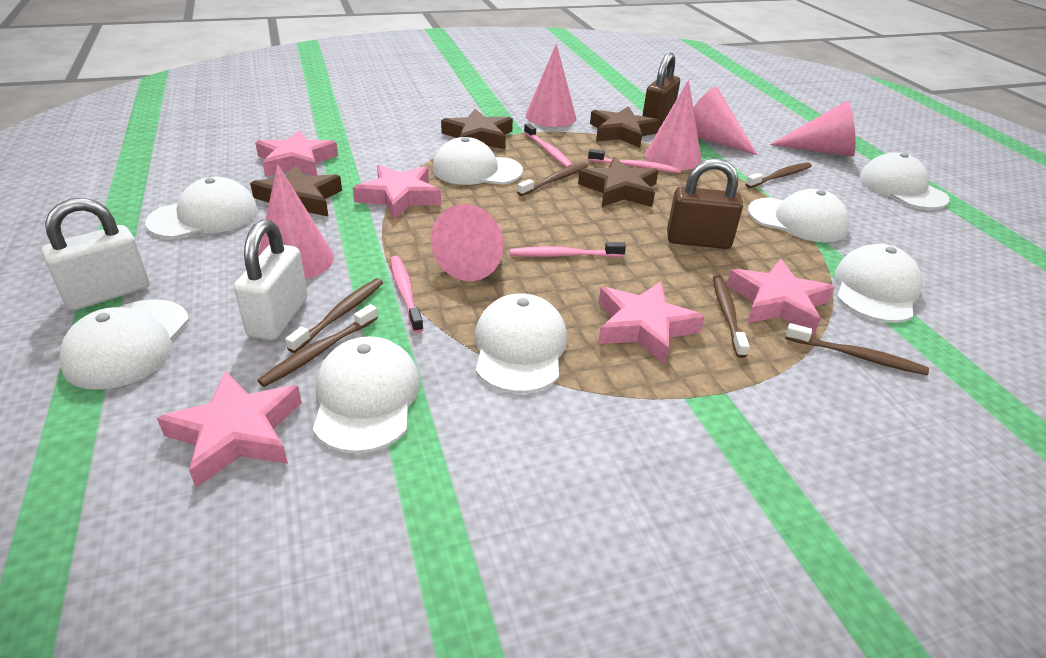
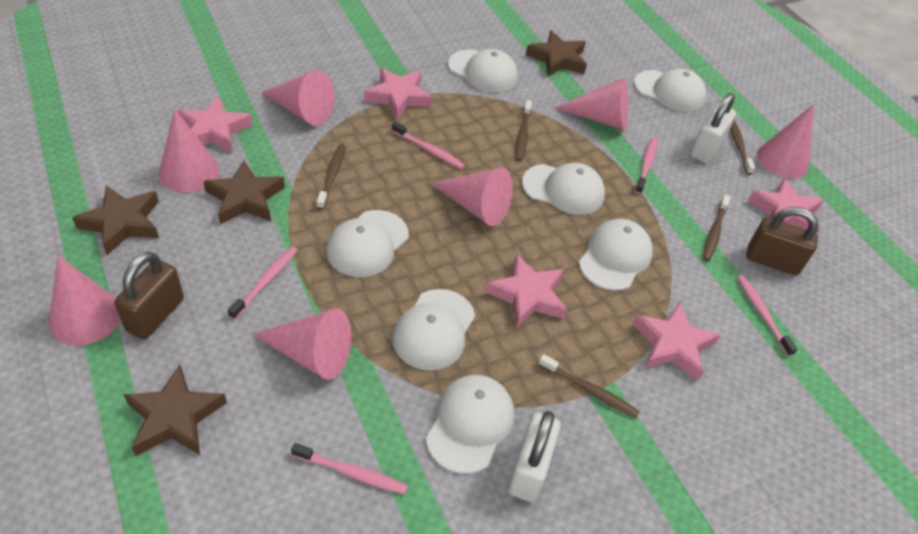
brown toothbrush: [257,304,378,387] [285,278,383,353] [517,162,588,196] [713,276,750,358] [745,162,812,188] [785,323,929,375] = 6 -> [316,144,346,210] [515,100,532,161] [539,354,640,418] [703,195,731,262] [730,120,755,175] = 5
pink cone: [258,164,334,279] [431,204,504,281] [525,44,576,127] [645,80,702,170] [693,87,758,155] [770,100,856,156] = 6 -> [49,256,121,345] [159,109,219,193] [252,309,351,380] [261,70,334,126] [431,167,513,226] [554,78,628,131] [757,104,814,179] = 7
pink toothbrush: [390,256,424,333] [510,242,626,257] [524,123,573,167] [588,149,681,173] = 4 -> [228,246,297,320] [291,443,408,494] [392,122,465,169] [635,138,658,194] [737,275,797,356] = 5
white cap: [59,299,189,390] [145,177,258,239] [313,336,420,453] [432,137,523,185] [475,293,567,393] [748,189,850,242] [835,244,922,323] [859,152,949,209] = 8 -> [326,210,409,277] [392,289,475,370] [426,375,514,474] [448,49,518,93] [522,163,605,215] [579,219,653,291] [634,69,706,112] = 7

